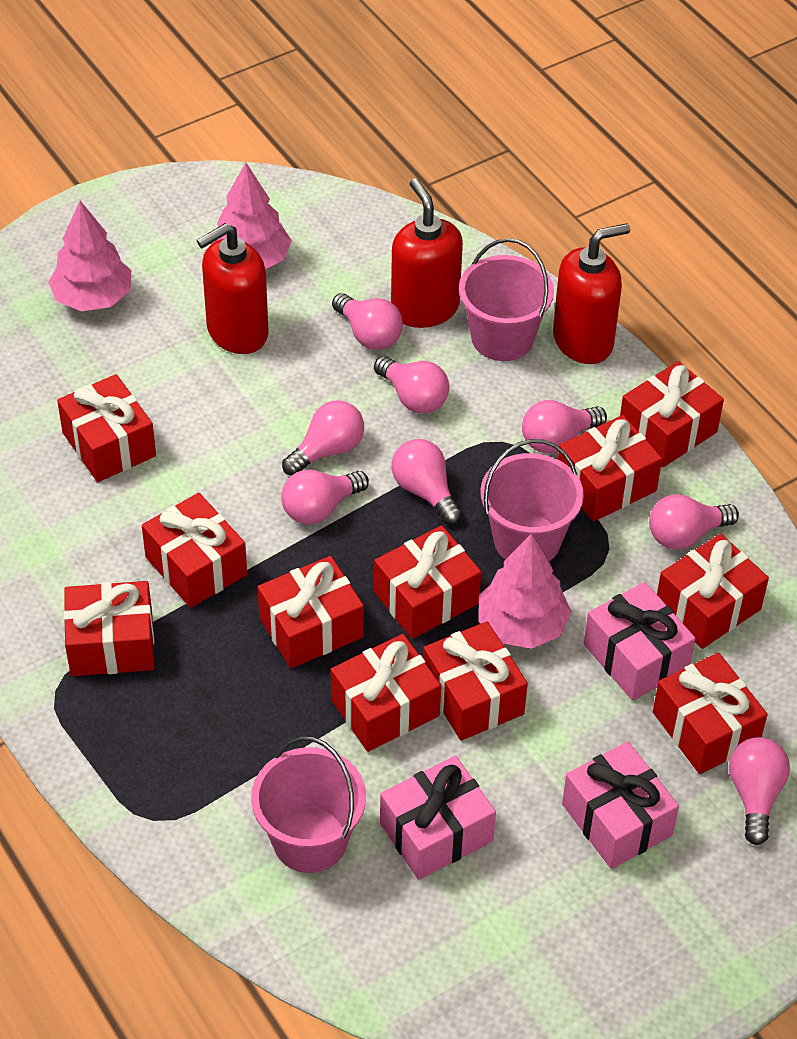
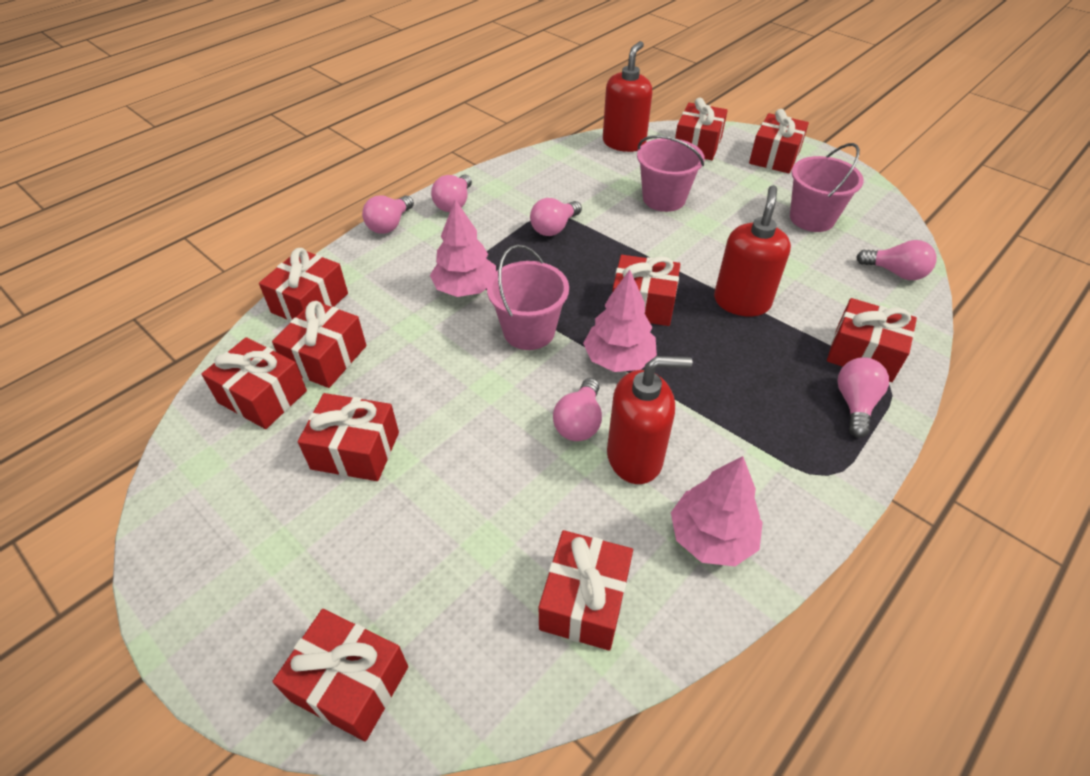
pink gift: [380,756,496,880] [562,742,679,869] [584,582,696,701] = 3 -> none = 0
pink light bulb: [281,470,369,524] [282,400,364,476] [332,293,403,350] [374,356,450,414] [392,439,462,525] [522,400,607,454] [649,494,739,550] [729,737,790,845] = 8 -> [362,195,414,234] [431,175,472,212] [530,198,582,236] [553,378,602,441] [837,357,889,438] [856,240,937,280] = 6
red gift: [57,374,156,482] [64,581,155,676] [142,493,247,608] [257,556,364,668] [331,634,441,752] [374,525,481,639] [423,621,528,741] [558,415,662,522] [620,361,724,468] [653,653,768,774] [657,534,769,649] = 11 -> [201,337,307,429] [259,248,348,321] [272,301,367,388] [272,609,408,742] [298,393,399,481] [539,530,633,651] [612,255,680,326] [675,98,728,160] [749,109,809,173] [827,298,917,382] = 10

